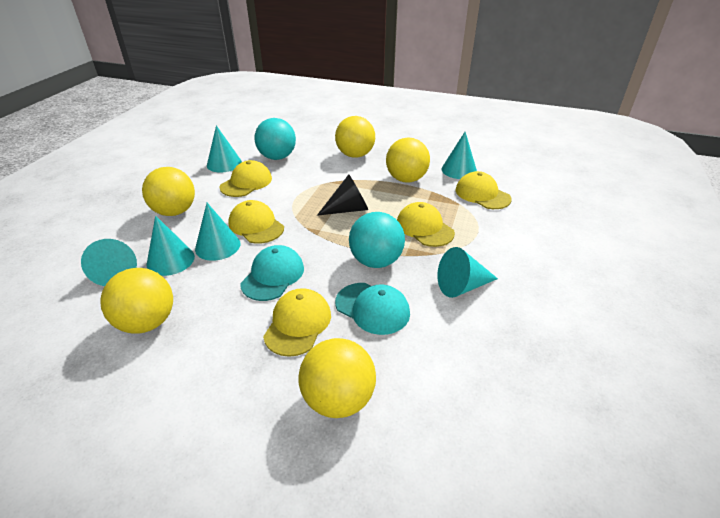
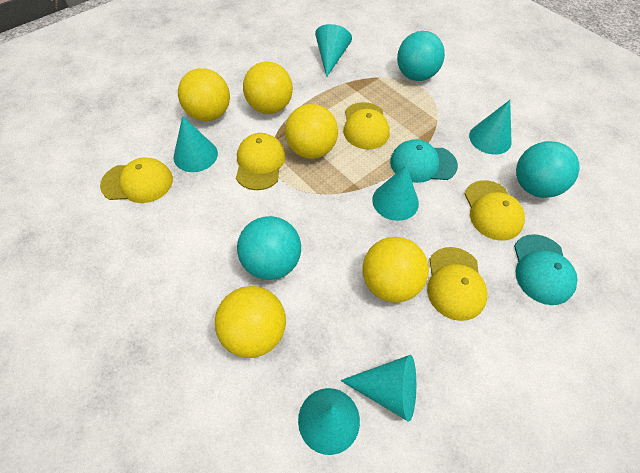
black cone: [317,174,368,216] = 1 -> none = 0
turquoise ball: [254,118,296,160] [349,212,405,268] = 2 -> [237,216,301,280] [397,31,445,81] [516,141,580,198] = 3

